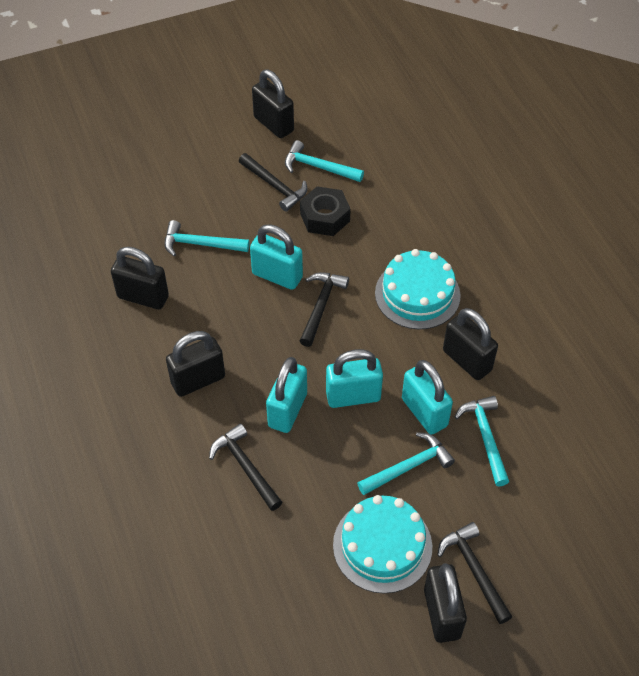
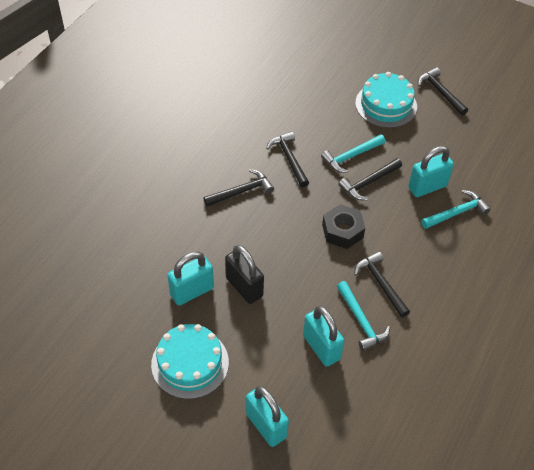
black hammer: [209,423,283,511] [239,153,307,212] [300,272,349,347] [437,522,512,624] = 4 -> [203,169,274,207] [266,131,309,187] [338,158,402,200] [354,251,410,318] [418,67,468,116] = 5
black padlock: [111,247,169,309] [166,331,225,397] [252,70,294,138] [424,563,467,643] [443,308,498,380] = 5 -> [225,245,264,304] = 1
turquoise hammer: [164,220,250,256] [285,140,364,182] [357,432,455,495] [455,396,509,486] = 4 -> [321,134,385,173] [337,281,390,351] [421,190,491,229] = 3

